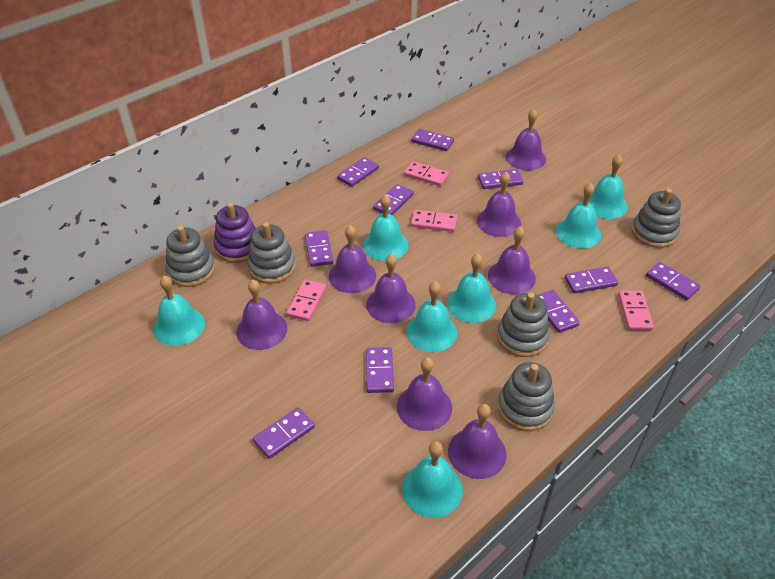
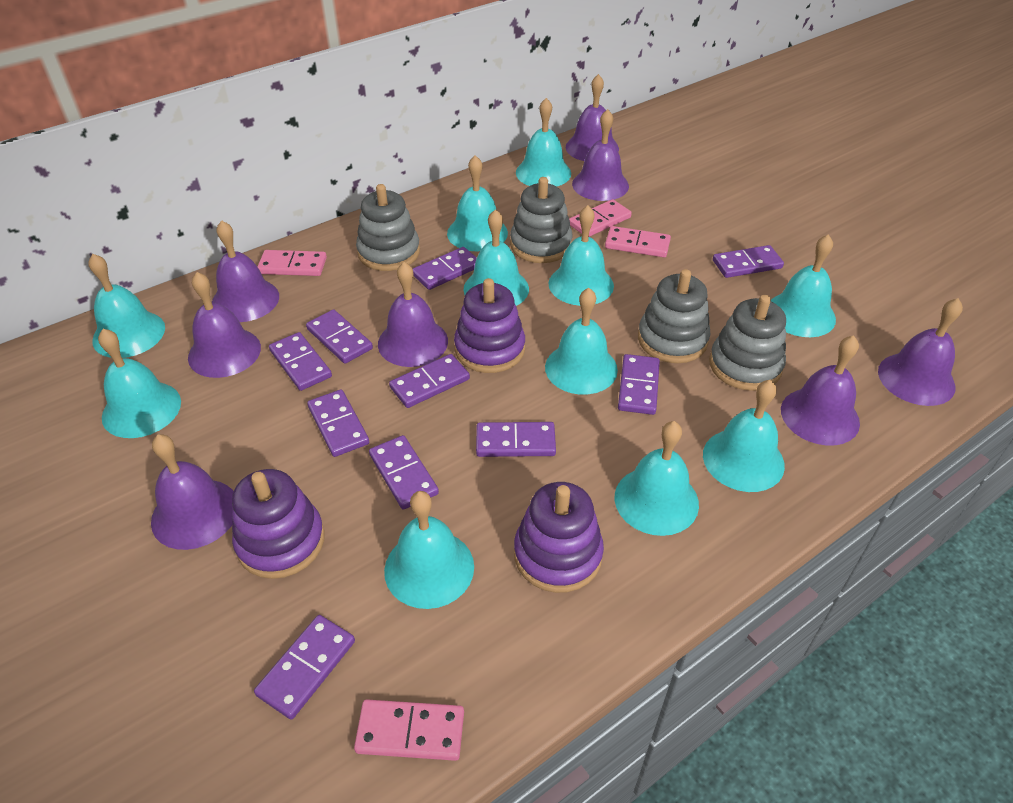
grey stacking toy: [165,226,215,287] [247,222,296,284] [497,293,550,357] [497,362,555,431] [632,188,681,248] = 5 -> [356,184,420,271] [510,177,572,263] [638,269,711,363] [709,295,786,391] = 4
purple stacking toy: [214,203,256,263] = 1 -> [232,469,325,579] [454,278,525,373] [514,482,604,593] = 3
turquoise bell: [153,276,205,346] [363,194,408,261] [402,441,463,518] [406,282,457,352] [447,253,496,323] [556,183,601,249] [588,155,628,219] = 7 -> [89,254,165,358] [98,329,181,438] [384,491,474,609] [447,155,508,251] [463,209,529,306] [516,98,571,187] [545,288,618,395] [549,205,614,306] [615,421,699,536] [703,380,785,492] [771,234,836,337] = 11

